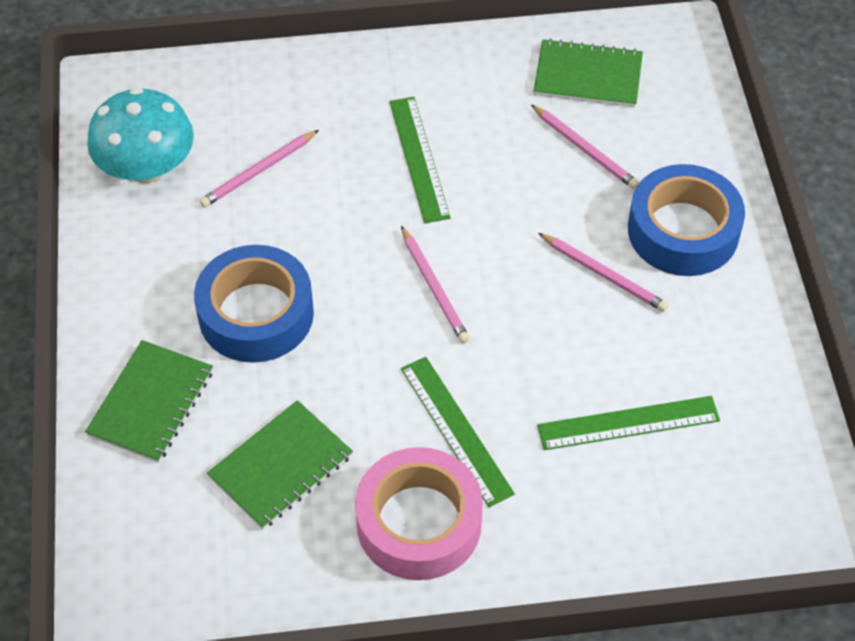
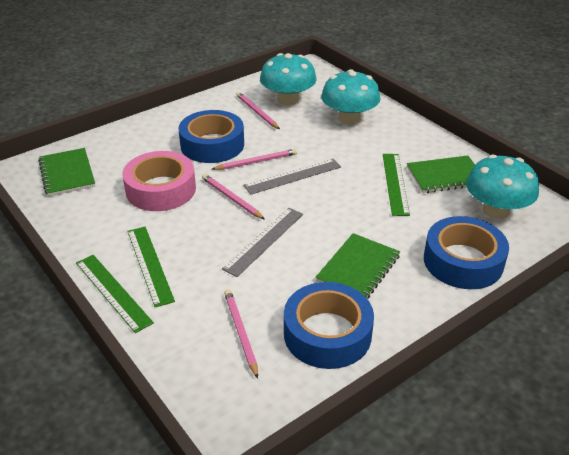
blue tape: [194,245,314,363] [628,164,745,276] = 2 -> [178,110,244,163] [284,282,374,369] [424,216,509,289] = 3
grey ruler: none = 0 -> [222,208,303,277] [243,159,341,195] = 2
turquoise mushroom: [87,87,194,183] = 1 -> [260,53,317,105] [321,69,381,125] [466,155,539,219] = 3

